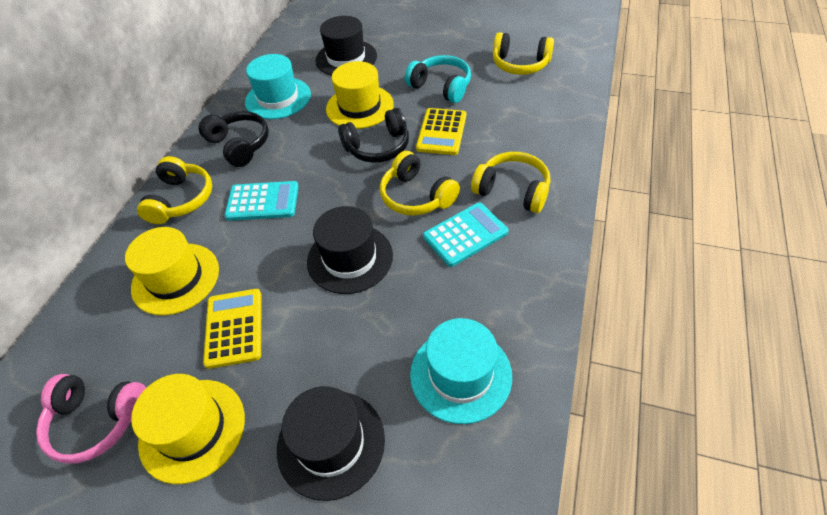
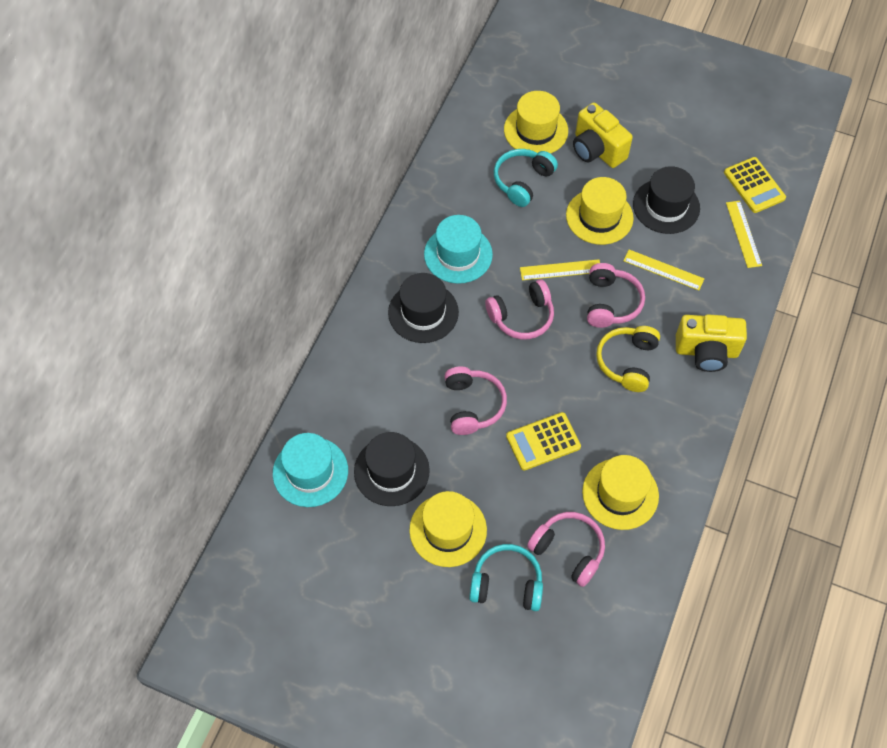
black headphones: [199,111,269,167] [338,108,409,163] = 2 -> none = 0
pink headphones: [36,374,146,464] = 1 -> [445,367,507,435] [485,279,554,339] [527,512,605,587] [587,263,645,328] = 4
turquoise calculator: [225,181,299,221] [423,202,508,267] = 2 -> none = 0
turquoise headphones: [405,55,471,103] = 1 -> [469,544,543,611] [494,149,558,207] = 2
yellow camera: none = 0 -> [573,102,633,168] [676,314,747,372] = 2
yellow hat: [125,227,219,315] [131,374,245,484] [326,61,394,129] = 3 -> [409,491,487,567] [504,91,568,154] [566,177,634,245] [582,455,659,530] = 4
yellow headphones: [137,156,212,224] [380,151,460,216] [471,152,550,213] [493,32,554,75] = 4 -> [596,326,660,392] = 1
yellow ruler: none = 0 -> [520,259,600,280] [623,250,704,290] [726,201,762,268] = 3

